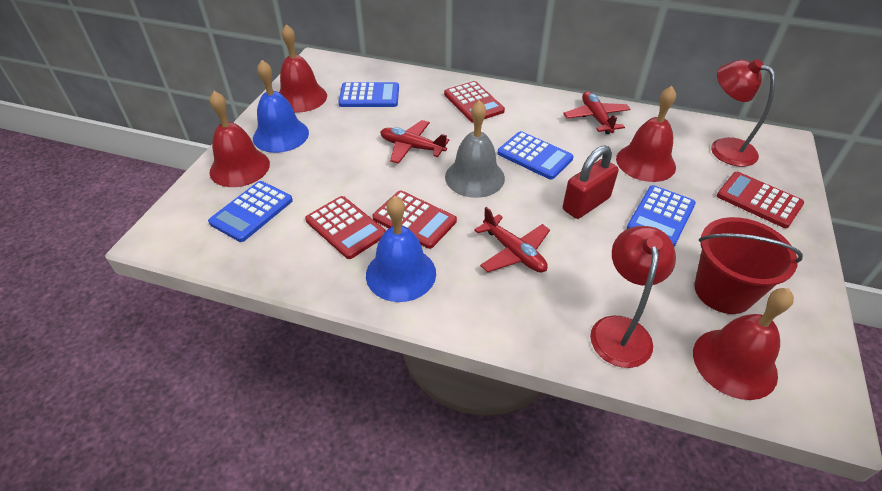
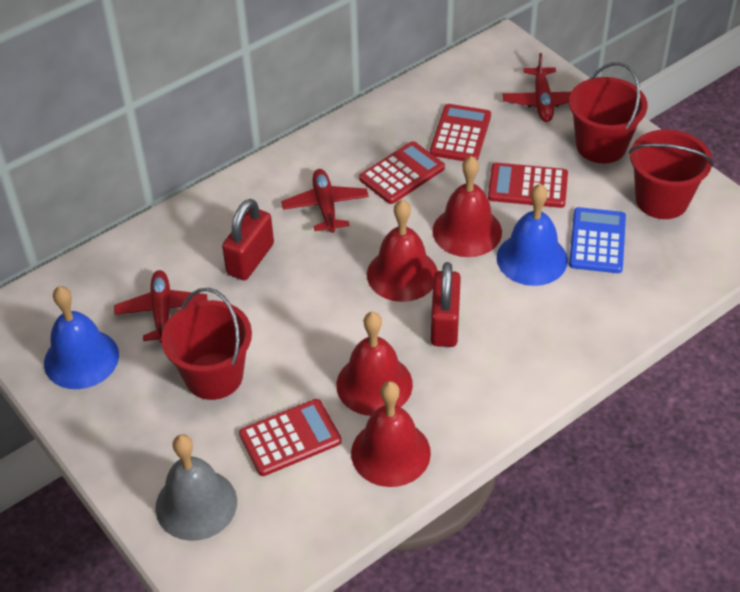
blue calculator: [208,181,293,242] [338,82,399,107] [498,131,574,180] [627,185,696,247] = 4 -> [569,207,626,273] = 1
red bucket: [694,217,803,314] = 1 -> [161,288,252,400] [569,62,647,164] [629,129,714,219] = 3
red lamp: [590,226,676,368] [711,59,775,167] = 2 -> none = 0
red padlock: [563,145,619,219] = 1 -> [222,199,274,280] [431,262,461,347] = 2

